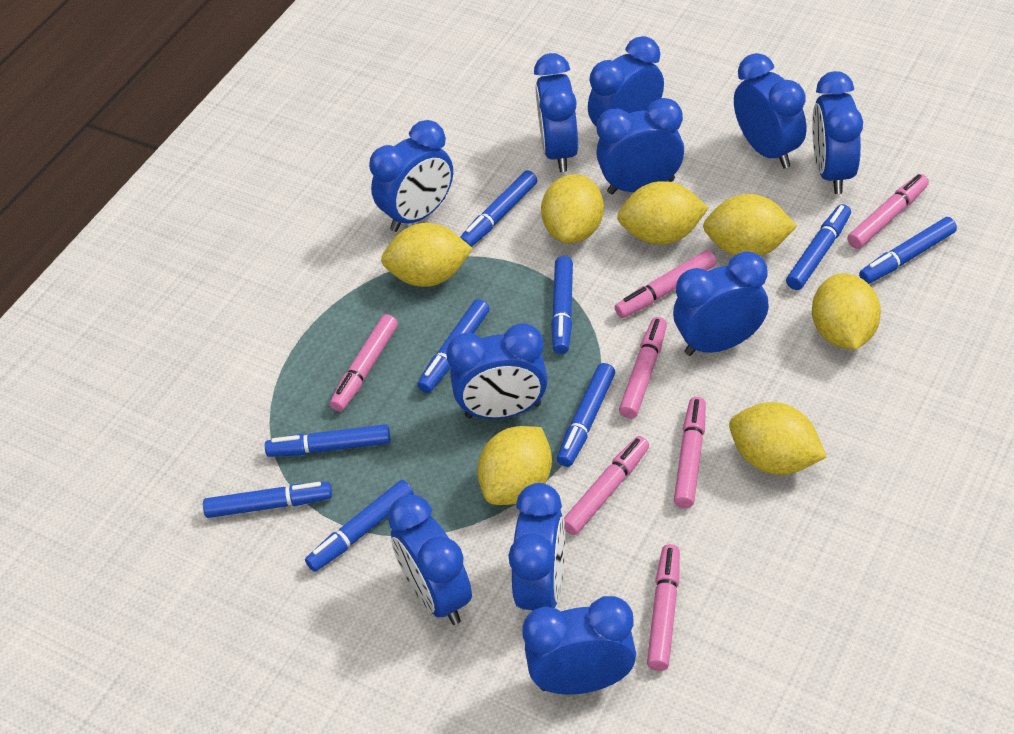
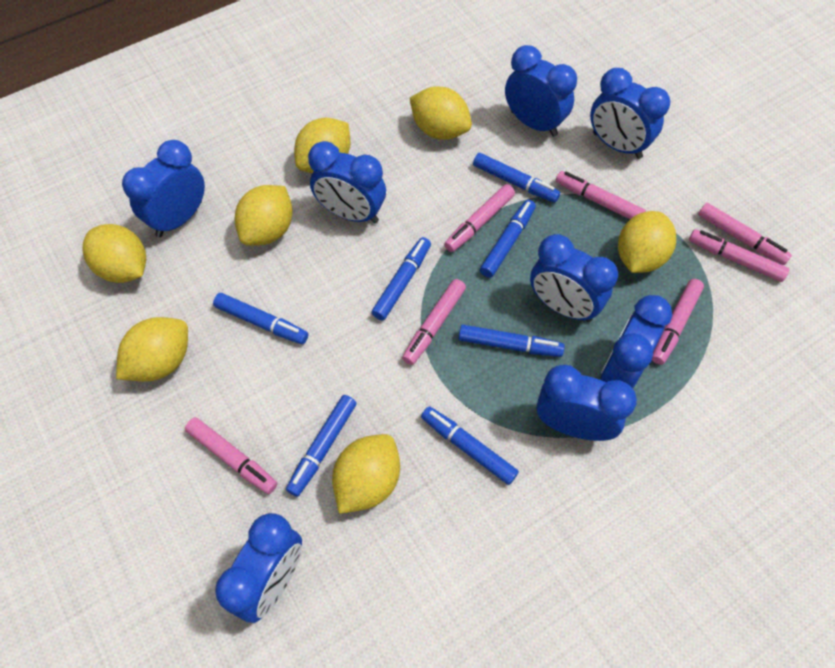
blue clock: [369,120,453,232] [388,495,472,625] [446,323,548,419] [508,483,565,611] [522,596,636,695] [534,53,578,172] [588,36,664,127] [596,98,684,195] [673,251,769,356] [734,53,806,168] [812,71,863,194] = 11 -> [122,140,205,237] [215,513,302,623] [308,141,386,224] [505,45,577,137] [530,234,618,322] [536,365,637,441] [590,68,670,159] [601,295,672,388] = 8
blue marker: [203,482,332,518] [265,424,390,457] [305,480,414,572] [417,299,490,393] [460,170,537,247] [551,256,573,354] [557,363,615,467] [786,204,851,290] [859,217,957,284] = 9 -> [213,293,308,344] [286,395,357,497] [371,237,431,321] [421,406,519,485] [459,325,565,357] [473,153,560,203] [480,200,536,278] = 7

